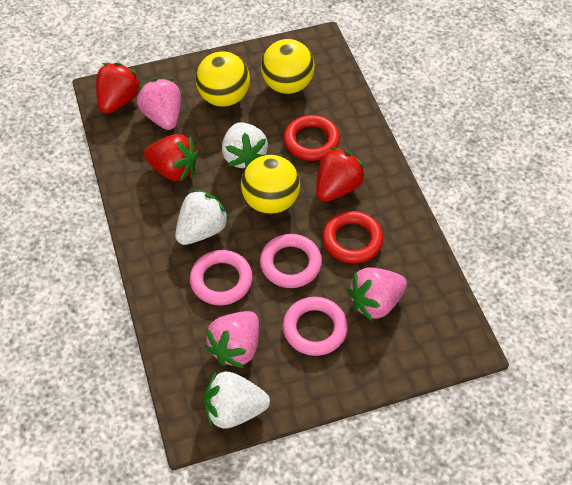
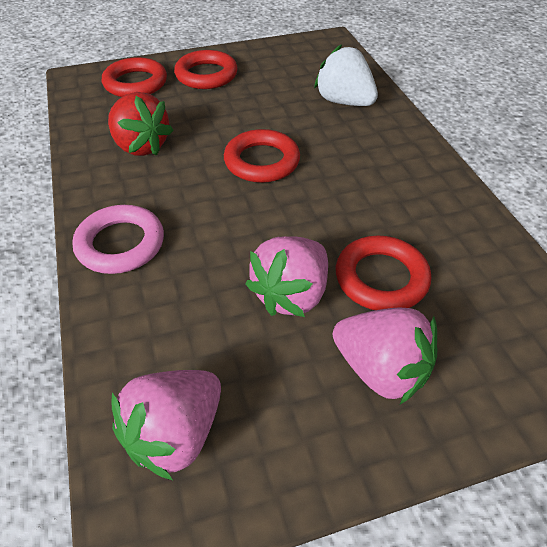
pink ring: [190,250,253,305] [260,234,322,288] [283,297,348,356] = 3 -> [72,205,164,274] = 1
red ring: [284,115,340,161] [322,211,383,264] = 2 -> [102,57,167,97] [174,50,238,89] [224,129,300,183] [336,236,431,310] = 4
red strawberry: [96,62,142,114] [144,134,198,182] [316,147,366,202] = 3 -> [108,92,174,156] = 1
white strawberry: [175,189,230,245] [204,371,270,429] [222,122,268,169] = 3 -> [314,44,378,106] = 1
yellow ball: [195,51,250,107] [241,155,300,214] [261,39,315,94] = 3 -> none = 0

